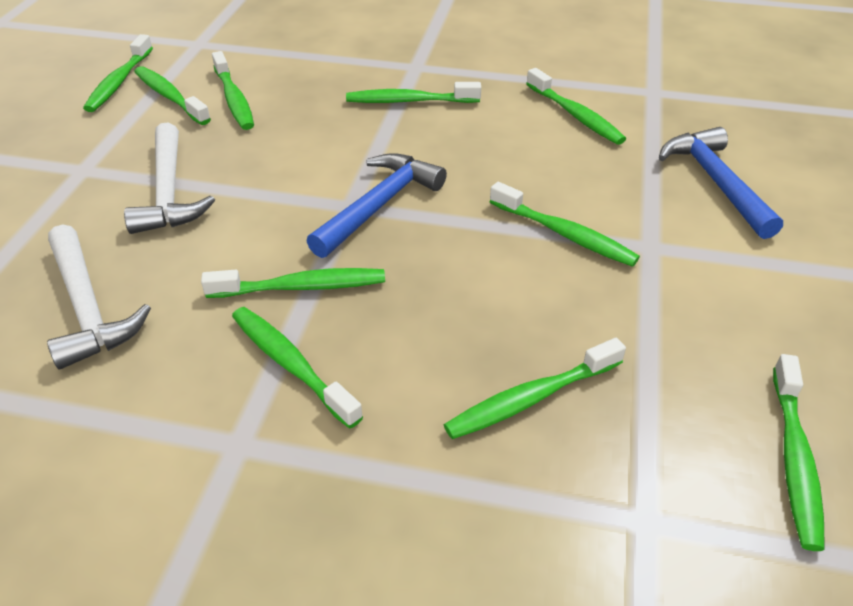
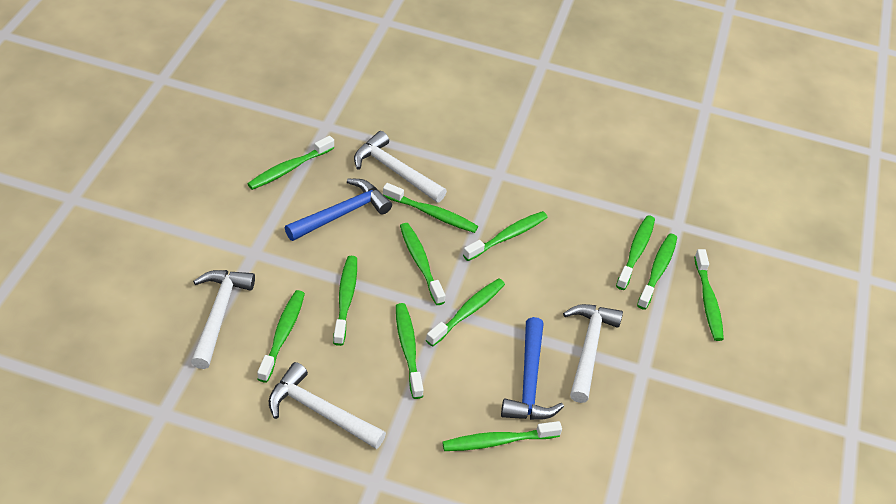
green toothbrush: [83,34,153,112] [134,66,211,125] [201,268,385,298] [212,51,254,130] [232,307,363,428] [346,82,481,103] [444,338,626,439] [490,182,640,267] [526,68,626,145] [773,354,825,551] = 10 -> [247,136,334,190] [257,290,305,383] [333,256,357,346] [383,183,478,233] [396,303,424,399] [400,223,446,305] [426,278,505,347] [442,421,562,451] [463,211,548,261] [616,215,655,290] [637,234,677,310] [694,249,724,341] = 12
white hammer: [47,224,151,369] [124,123,215,234] = 2 -> [191,270,255,369] [269,362,386,449] [354,131,447,203] [563,304,623,403] = 4

